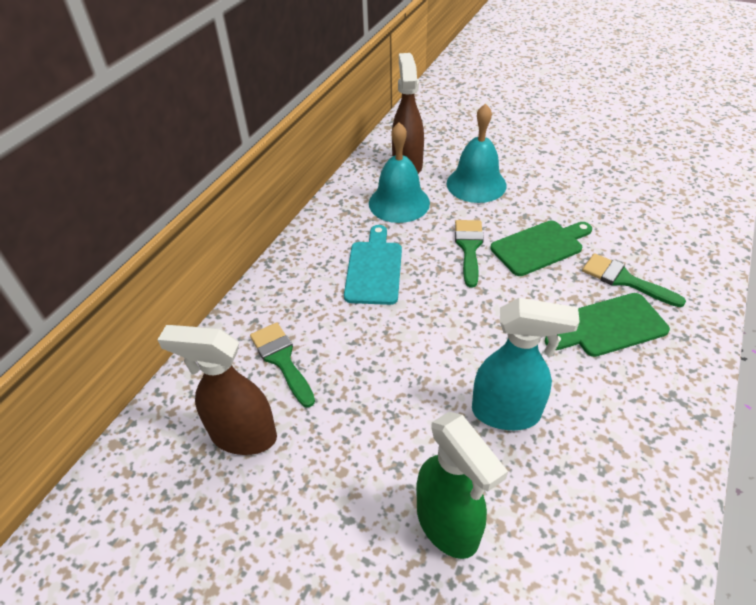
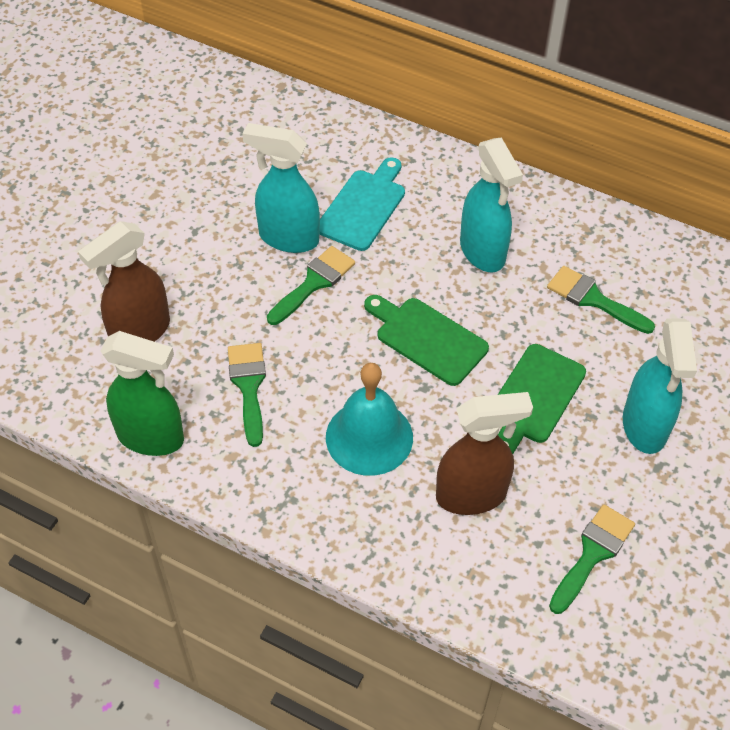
green brush: [250,322,315,408] [455,220,484,288] [582,253,686,307] = 3 -> [228,343,266,447] [267,246,355,325] [547,266,655,334] [549,504,635,614] = 4
turquoise bell: [369,122,430,223] [447,103,507,203] = 2 -> [326,363,413,476] = 1
turquoise spray bottle: [472,298,580,430] = 1 -> [242,123,320,253] [460,138,523,272] [623,318,697,454] = 3

